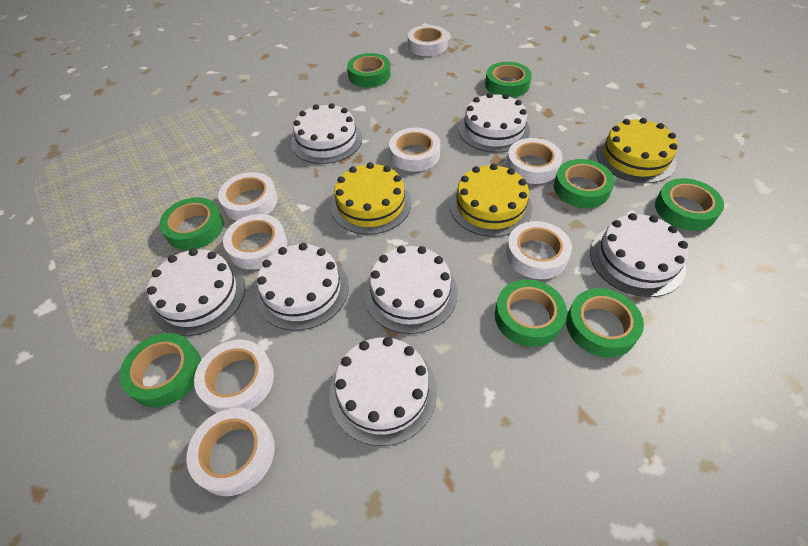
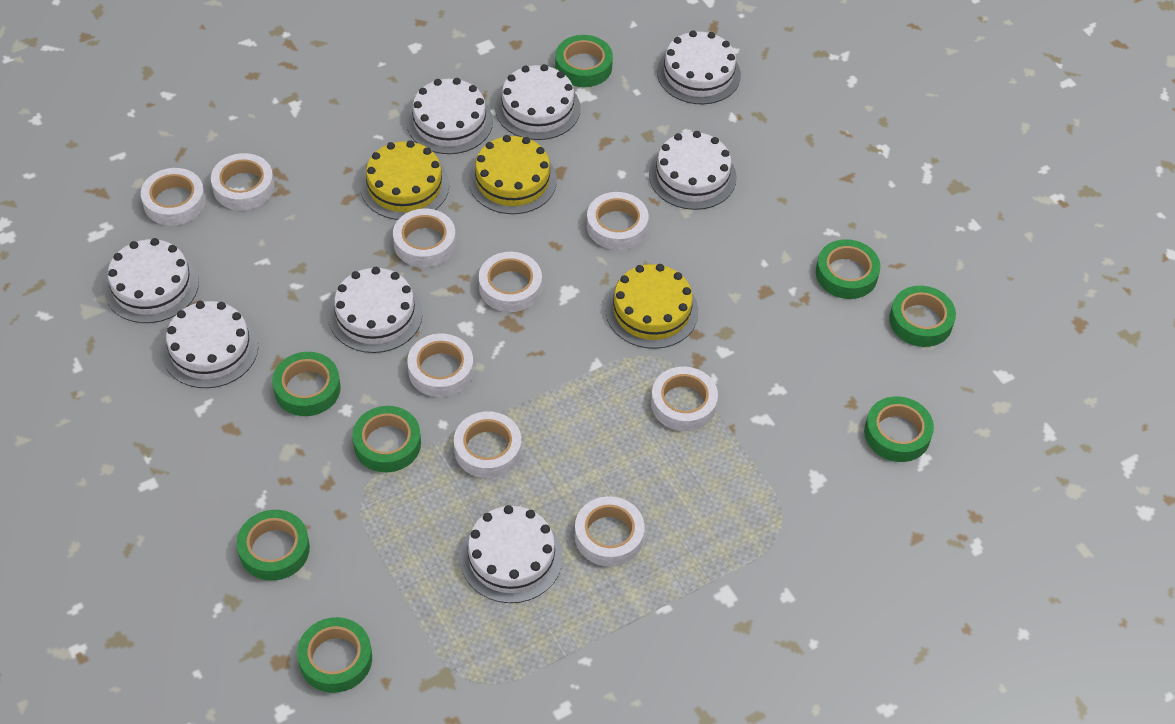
white cake: [147,248,245,336] [256,243,349,331] [291,103,362,164] [329,337,437,446] [364,246,458,334] [458,93,530,153] [590,213,688,297] = 7 -> [104,238,199,323] [162,301,258,388] [328,267,423,353] [406,78,493,154] [460,505,563,603] [495,64,581,140] [649,131,737,210] [657,30,741,104] = 8
white tape: [186,408,275,496] [194,340,274,413] [218,172,278,221] [223,214,287,270] [389,128,440,172] [408,25,448,56] [506,138,563,184] [506,221,572,279] = 8 -> [141,168,206,226] [211,153,274,210] [393,208,456,267] [407,334,474,397] [454,411,521,478] [479,252,542,312] [575,496,645,567] [587,192,649,250] [651,367,718,431] = 9

